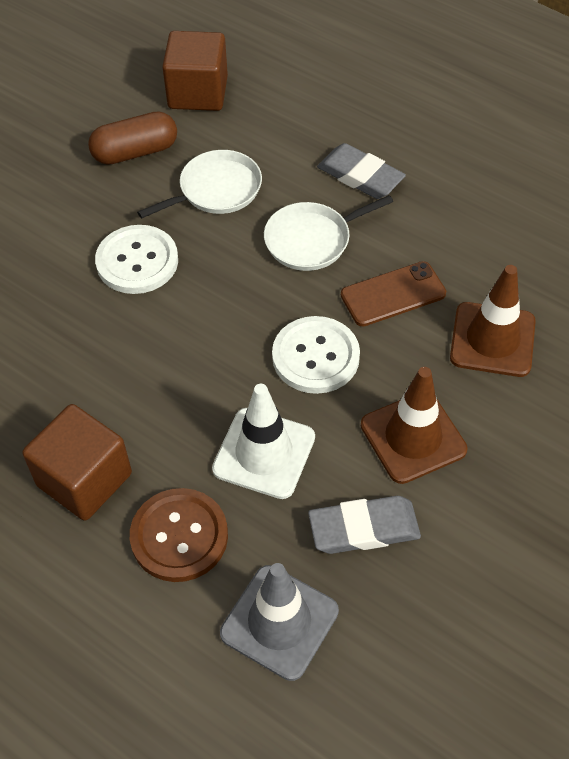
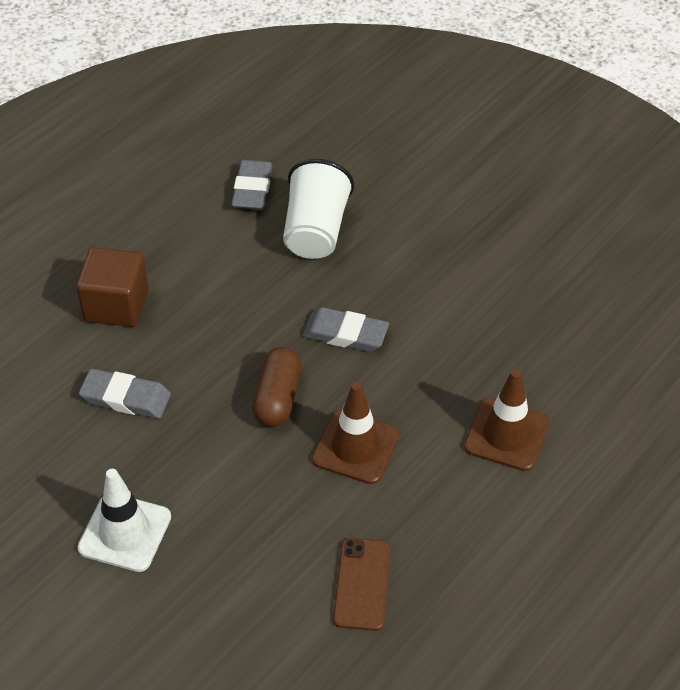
brown button: [130,488,228,582] = 1 -> none = 0
brown cube: [22,404,132,521] [162,31,228,111] = 2 -> [76,247,148,327] = 1
grey eraser: [308,496,421,554] [317,143,406,199] = 2 -> [79,369,171,419] [231,160,273,210] [302,307,389,352] = 3
grey traffic cone: [220,563,339,681] = 1 -> none = 0
white button: [95,225,178,294] [272,316,360,394] = 2 -> none = 0
white cup: none = 0 -> [283,159,354,259] = 1
white pan: [137,150,262,218] [264,195,393,271] = 2 -> none = 0

